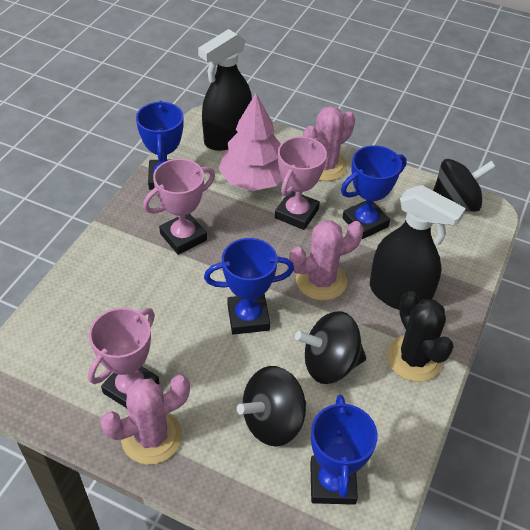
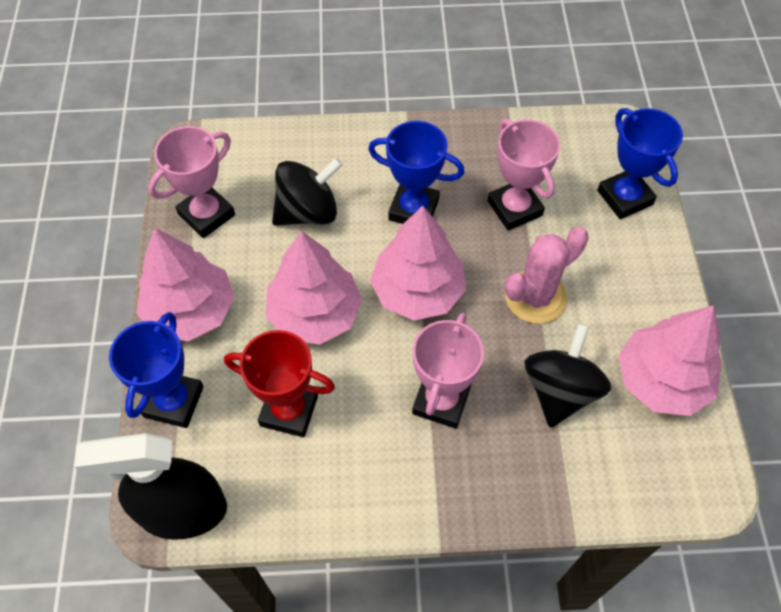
black cactus: [387,291,454,382] = 1 -> none = 0
black spinning top: [237,366,306,447] [295,311,366,384] [433,159,496,212] = 3 -> [272,157,343,226] [524,323,611,428] = 2
black spray bottle: [198,29,252,151] [370,185,466,310] = 2 -> [74,433,227,540] = 1
blue trophy: [136,101,184,190] [204,238,294,335] [310,395,378,505] [341,145,407,239] = 4 -> [109,312,204,428] [368,121,465,224] [597,108,683,219] = 3
pink cactus: [100,375,190,465] [289,220,364,301] [303,106,355,181] = 3 -> [505,227,589,324] = 1
pink tree: [218,93,282,191] = 1 -> [136,228,235,341] [265,231,362,345] [370,206,466,321] [618,306,722,416] = 4
red trophy: none = 0 -> [224,330,335,437] = 1

